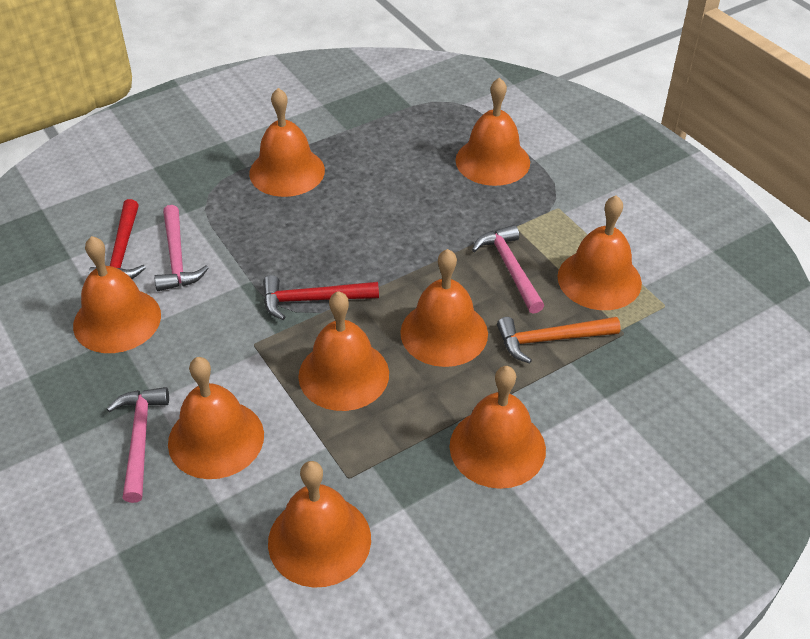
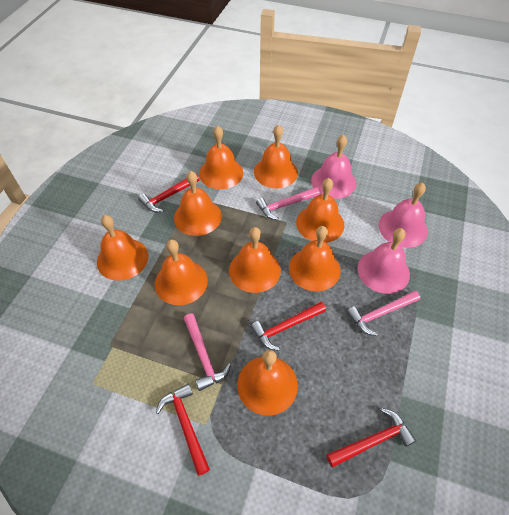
orange hammer: [497,317,620,364] = 1 -> none = 0
pink bell: none = 0 -> [311,135,356,199] [358,228,410,294] [379,183,428,248] = 3
red hammer: [89,199,146,279] [263,275,379,320] = 2 -> [138,174,199,212] [156,384,210,476] [251,302,326,351] [327,408,416,467] = 4

